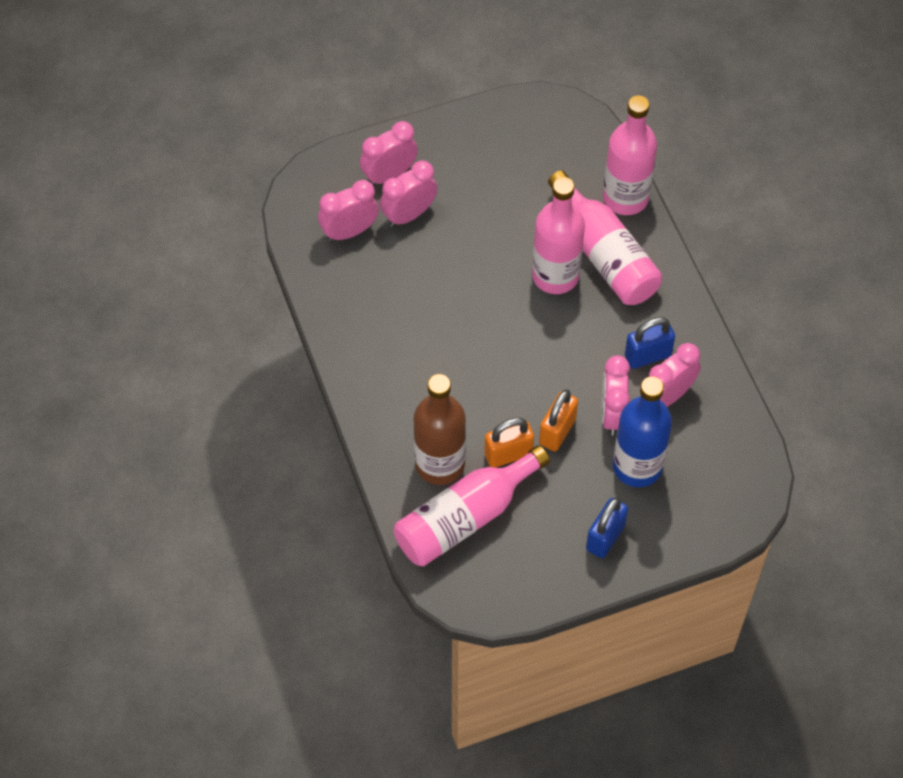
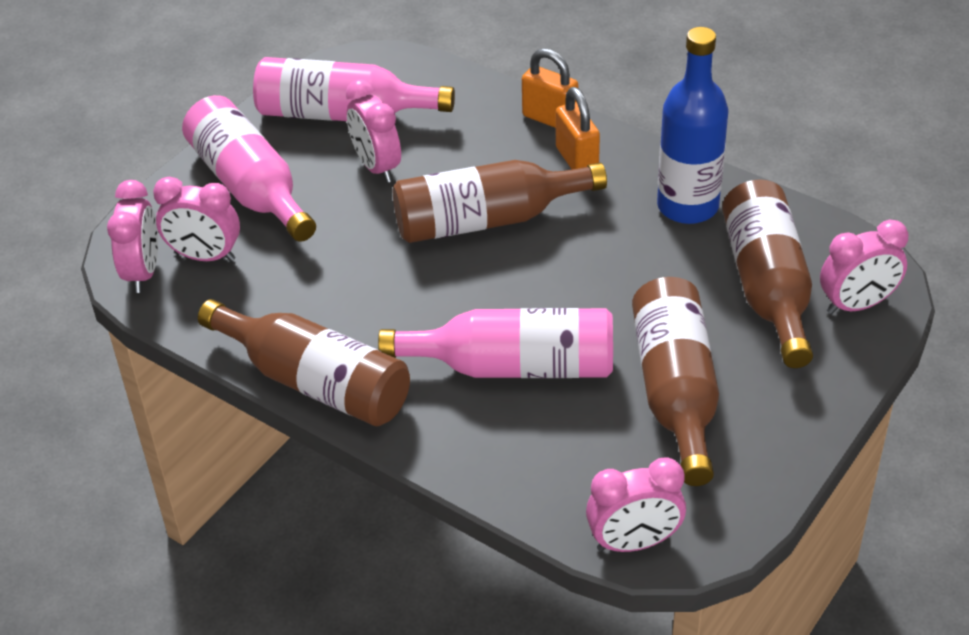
blue padlock: [586,497,628,558] [625,317,675,369] = 2 -> none = 0
brown bottle: [414,374,466,485] = 1 -> [198,299,410,426] [393,160,607,243] [632,277,719,486] [722,179,813,368] = 4
pink bottle: [394,445,550,566] [532,177,585,294] [548,170,662,305] [603,95,657,215] = 4 -> [182,95,316,242] [253,57,455,121] [378,308,613,378] = 3

